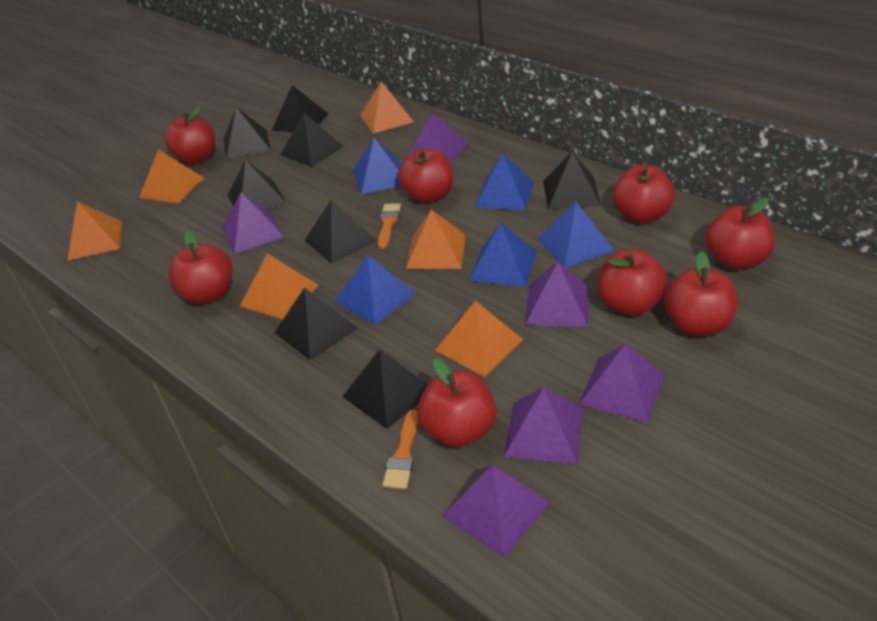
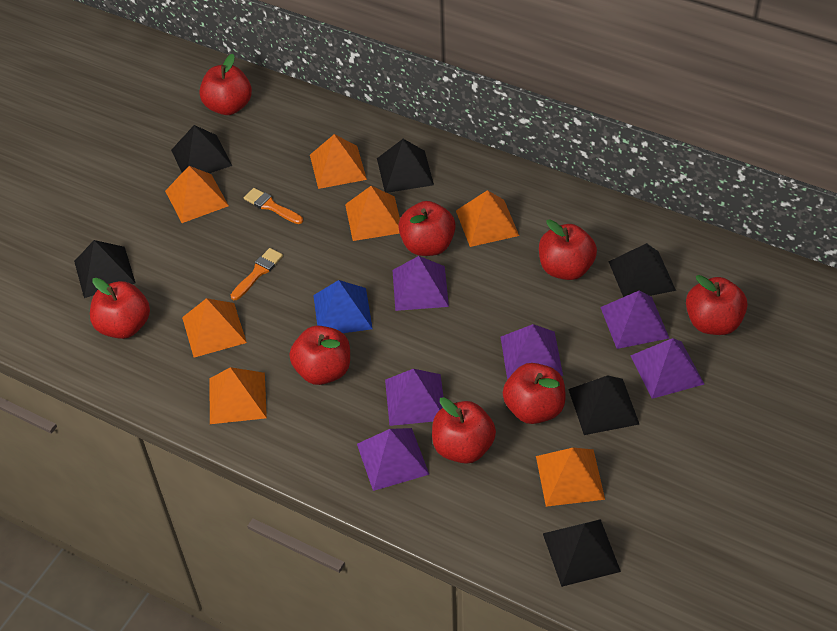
black pyramid: [224,107,271,160] [228,160,286,210] [272,85,329,133] [274,288,357,360] [281,112,343,167] [304,200,376,264] [342,349,428,429] [543,152,601,210] = 8 -> [74,240,136,298] [171,125,232,173] [377,139,434,193] [543,519,621,587] [568,375,639,435] [608,243,676,297] = 6
blue pyramid: [335,255,416,325] [353,138,401,195] [469,223,537,287] [475,153,534,211] [537,202,614,268] = 5 -> [313,280,373,333] = 1
orange pyramid: [67,201,122,261] [139,150,204,204] [240,254,318,319] [360,82,414,134] [406,209,466,269] [435,301,523,377] = 6 -> [165,166,229,223] [182,298,247,358] [209,367,267,424] [310,134,367,189] [345,186,400,241] [456,190,519,247] [536,448,605,507] = 7

